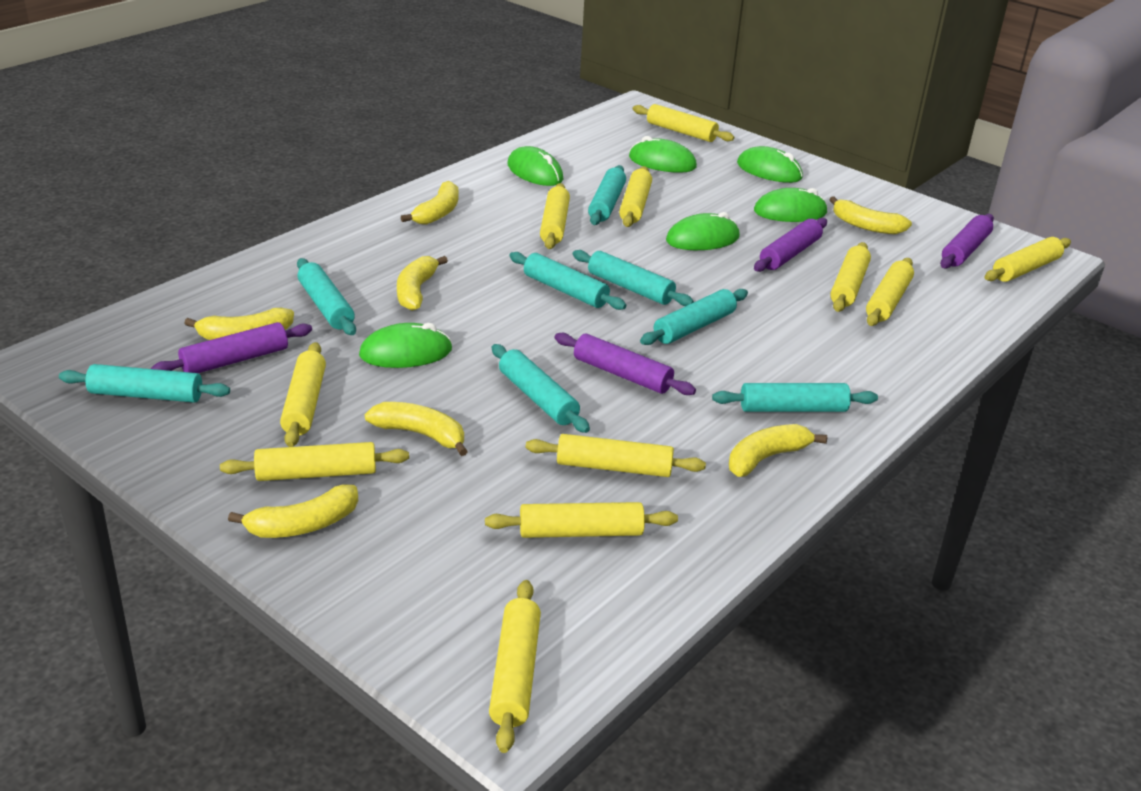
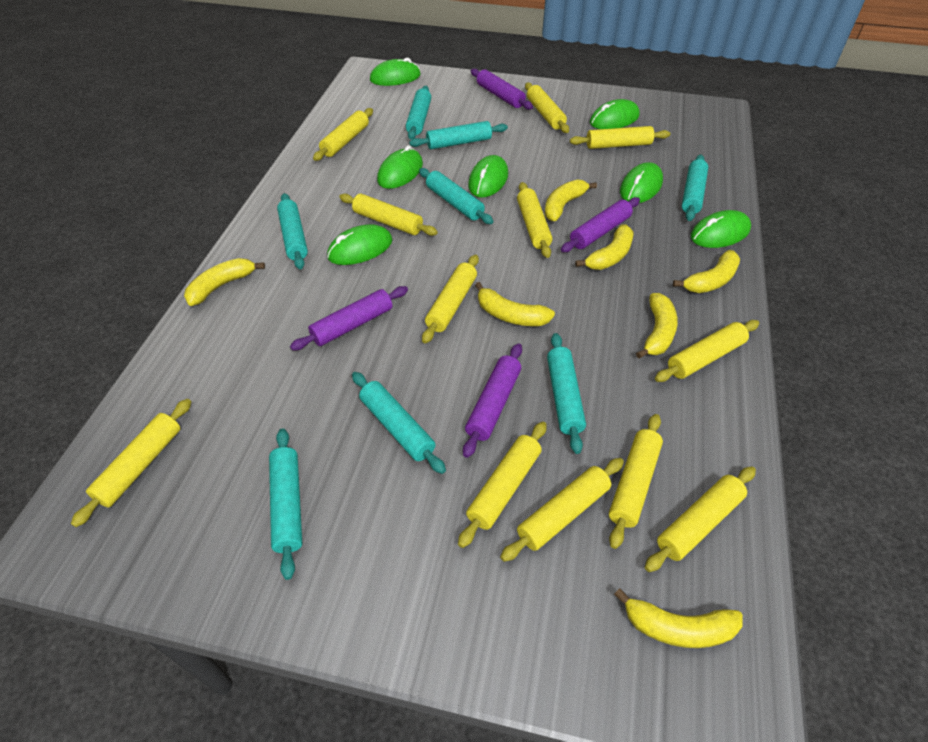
green mouse: [359,323,452,368] [508,146,563,186] [629,136,697,173] [666,212,740,250] [737,146,803,183] [754,188,828,222] = 6 -> [327,224,392,265] [370,58,421,86] [377,145,423,189] [468,155,508,198] [590,99,640,129] [620,162,663,203] [691,210,751,248] = 7
yellow rolling pin: [220,442,409,481] [280,342,326,447] [485,502,678,538] [489,580,541,753] [526,434,706,477] [540,183,570,249] [619,166,652,227] [633,104,734,142] [830,242,871,312] [866,258,914,326] [985,237,1071,282] = 11 -> [71,399,191,527] [313,108,373,161] [339,193,438,236] [422,255,479,343] [458,422,547,548] [500,458,624,562] [517,182,553,258] [525,83,569,133] [570,126,670,149] [609,414,663,549] [645,466,756,572] [655,320,759,382] = 12

